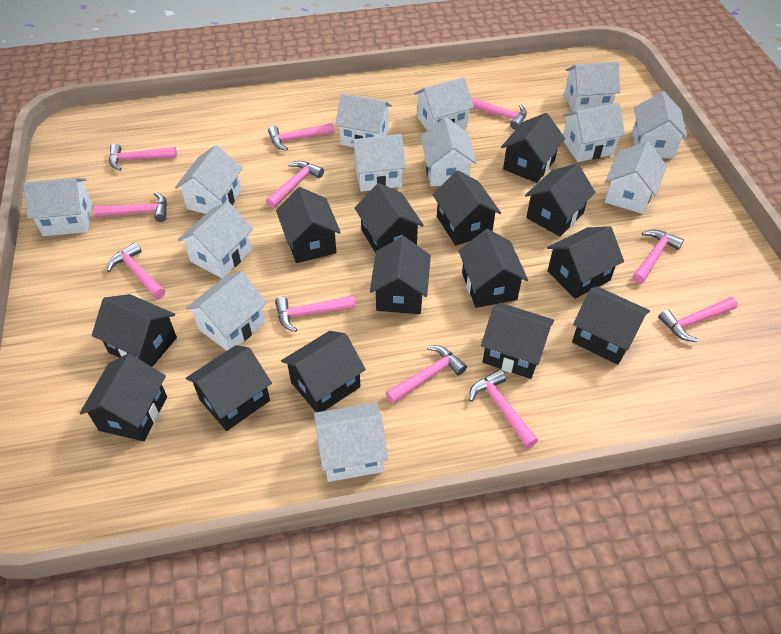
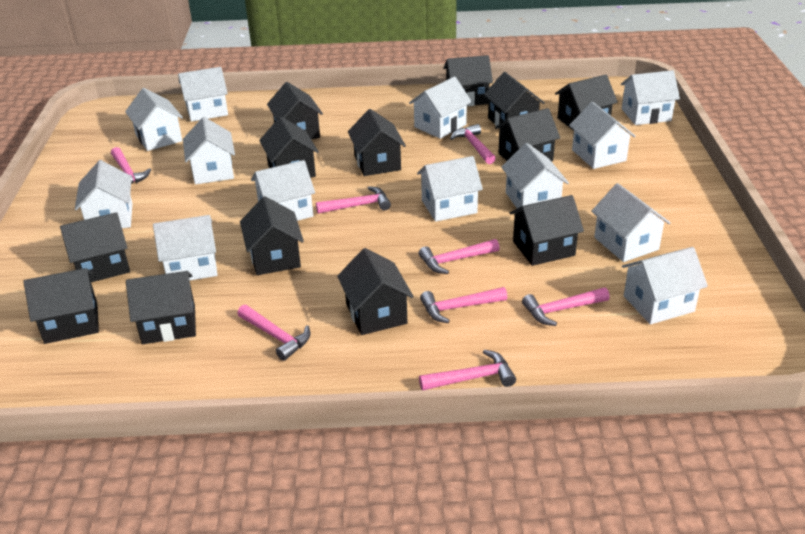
black house: [79,354,167,441] [92,294,177,367] [186,345,272,431] [276,187,341,263] [281,331,366,412] [355,183,424,253] [370,236,431,314] [432,171,501,246] [458,229,528,308] [481,303,554,379] [501,113,565,183] [525,164,596,237] [547,227,624,299] [572,287,650,365] = 14 -> [24,268,99,344] [60,212,130,282] [126,271,196,344] [240,196,304,275] [259,117,319,178] [267,82,323,139] [337,248,414,335] [348,109,406,176] [443,55,493,106] [484,72,545,126] [495,108,560,162] [510,195,584,266] [555,75,618,131] = 13
pink hammer: [94,192,167,222] [107,242,165,299] [109,143,177,171] [266,161,324,208] [268,123,335,151] [275,295,356,332] [386,345,467,404] [469,369,538,448] [471,97,527,130] [632,230,684,284] [658,297,738,342] = 11 -> [111,147,151,184] [238,305,311,361] [316,186,391,214] [419,239,500,274] [419,350,516,390] [420,287,507,323] [450,124,496,164] [522,287,610,326] = 8

